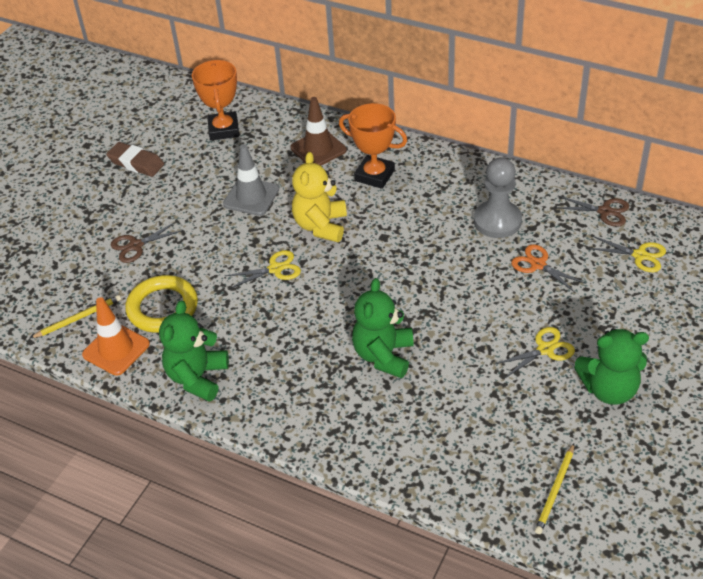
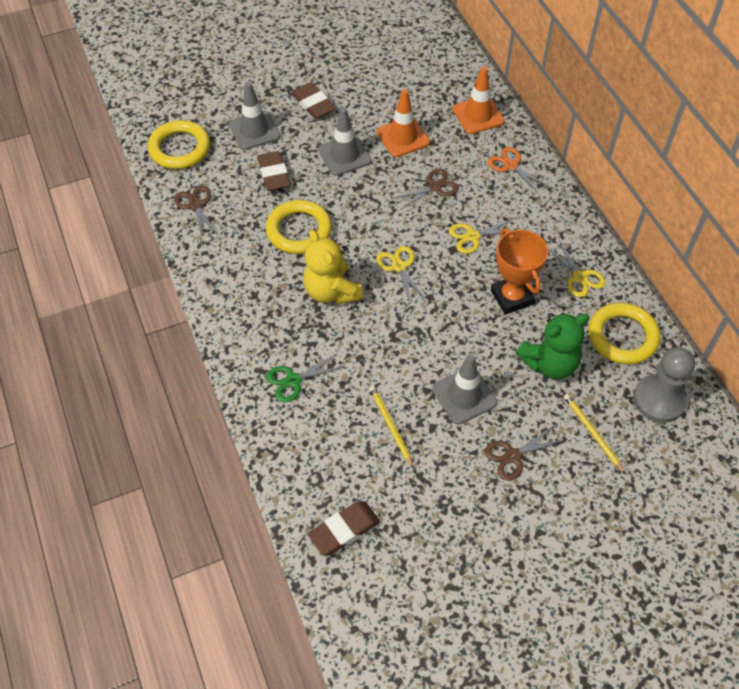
brown eraser: [106,142,164,177] = 1 -> [257,151,290,191] [291,82,336,119] [308,501,380,556] = 3
brown scissors: [111,221,184,263] [555,196,629,227] = 2 -> [174,186,217,238] [391,169,459,210] [485,426,563,480] = 3
brown traffic cone: [290,97,347,166] = 1 -> none = 0
green scissors: none = 0 -> [266,354,344,402] = 1
green teddy bear: [159,300,229,402] [352,278,414,378] [574,328,649,405] = 3 -> [516,313,590,379] = 1
grey traffic cone: [223,144,279,216] = 1 -> [229,82,280,150] [318,107,372,176] [432,354,497,424] = 3
orange traffic cone: [82,297,150,376] = 1 -> [376,89,430,157] [452,67,505,134] = 2
orange trophy: [192,60,239,140] [339,103,407,189] = 2 -> [491,228,548,315] = 1
yellow ring: [125,275,198,333] = 1 -> [148,120,210,169] [266,200,332,254] [589,302,661,364] = 3

